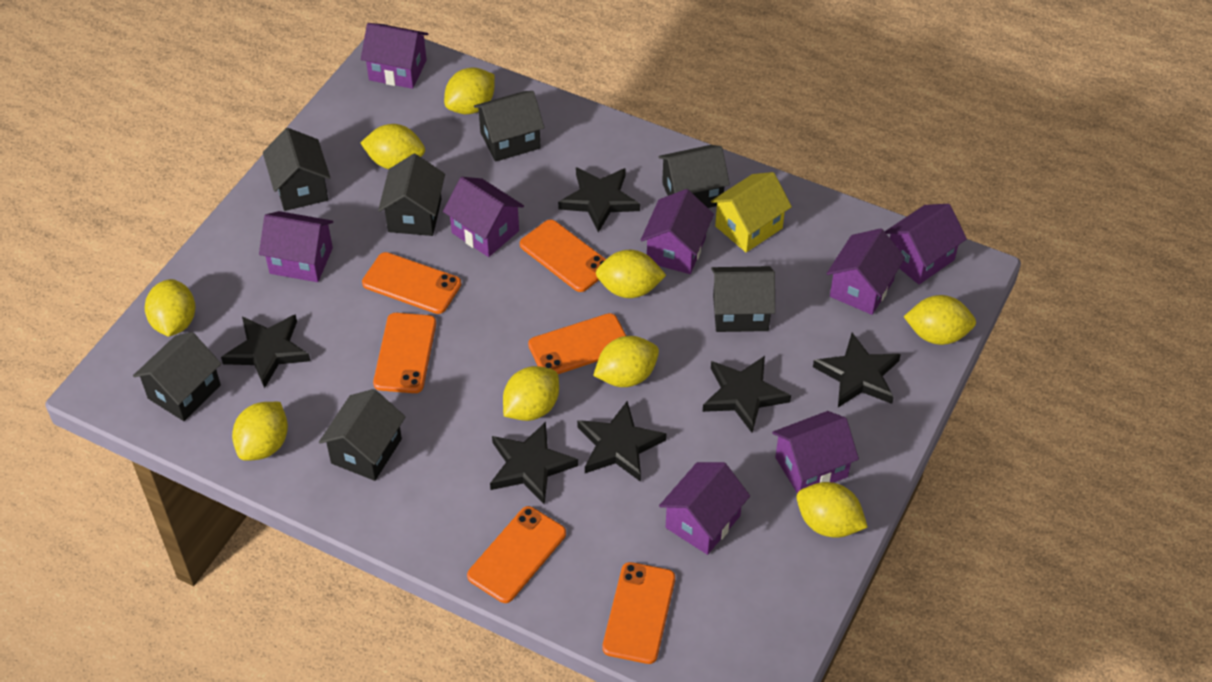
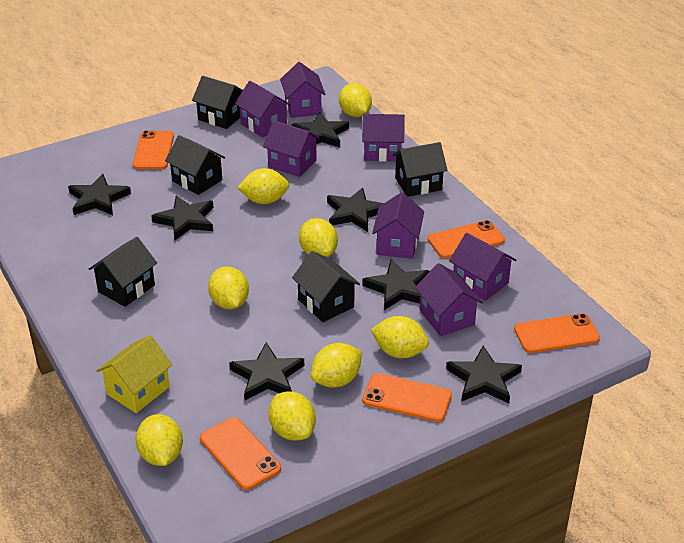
black house: [133,332,221,421] [263,128,330,211] [319,389,405,481] [378,154,445,236] [474,91,544,162] [659,145,730,208] [711,266,775,332] = 7 -> [89,237,157,307] [165,135,225,195] [192,76,243,129] [292,251,360,322] [392,142,448,197] = 5
black star: [221,314,310,388] [490,422,578,505] [558,167,640,232] [577,401,667,482] [703,356,791,433] [813,333,901,407] = 6 -> [68,174,131,215] [151,196,214,240] [229,343,304,400] [292,112,349,147] [327,187,384,232] [362,260,429,310] [446,345,522,403] = 7
orange phone: [362,252,461,314] [373,313,436,393] [467,506,566,603] [520,219,606,292] [528,313,626,374] [602,562,675,664] = 6 -> [133,130,174,169] [200,417,281,490] [362,373,452,422] [428,220,505,258] [514,313,600,353] = 5
purple house: [259,211,333,282] [361,23,428,89] [443,177,524,257] [641,189,714,274] [659,462,750,555] [772,411,859,493] [826,228,905,315] [885,204,967,284] = 8 -> [235,81,291,138] [263,120,320,177] [280,62,326,118] [362,114,405,162] [372,192,424,259] [415,263,483,336] [449,233,516,301] = 7
yellow lemon: [145,279,196,337] [232,402,288,461] [361,124,425,169] [444,67,495,114] [503,366,559,421] [593,336,659,387] [596,250,666,298] [797,482,868,538] [904,295,976,345] = 9 -> [136,414,183,466] [208,267,249,309] [237,168,289,204] [269,391,316,441] [299,218,338,257] [311,343,362,388] [339,83,372,117] [371,316,429,358] = 8

